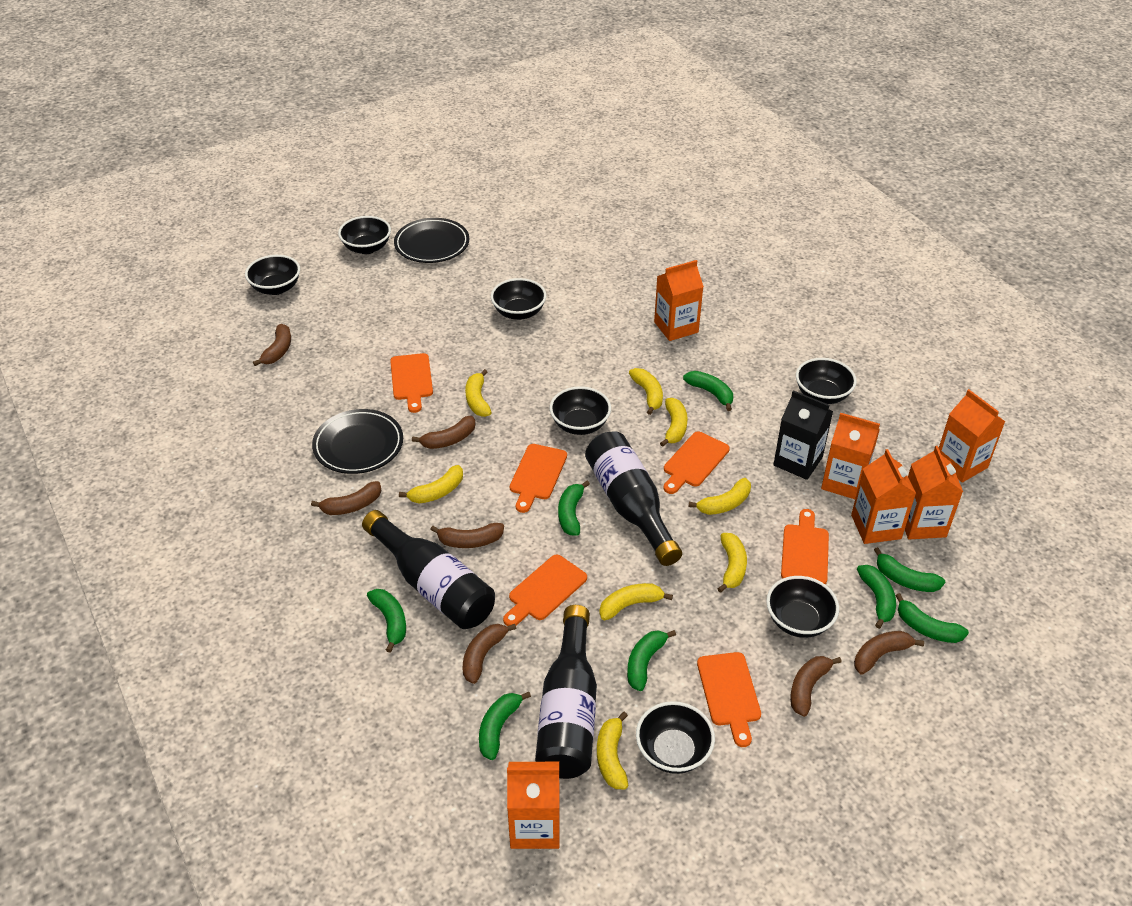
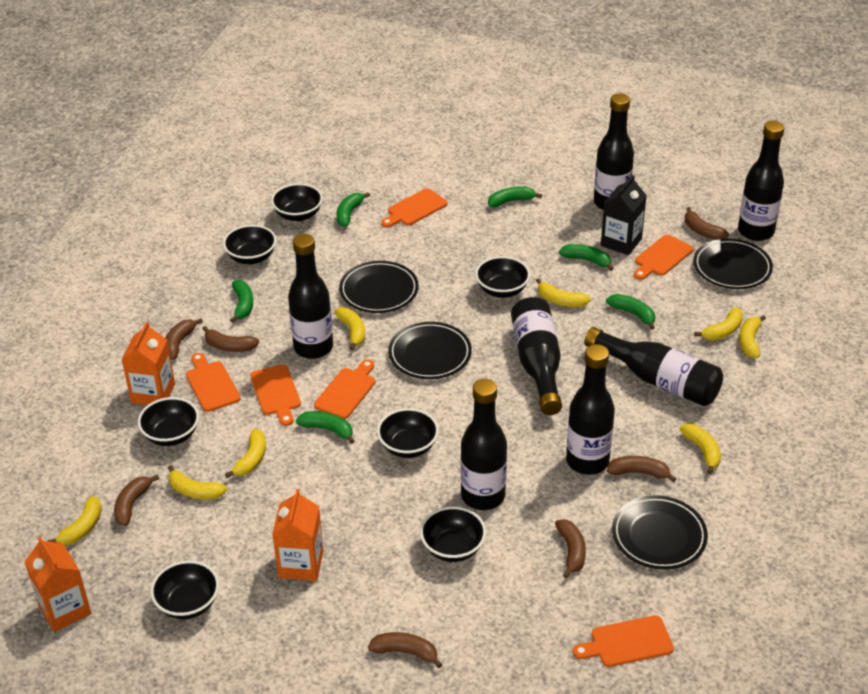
black bottle: [362,510,495,629] [535,605,597,779] [585,431,682,566] = 3 -> [288,234,333,359] [461,379,507,510] [511,297,562,415] [566,344,615,475] [584,327,723,406] [594,93,634,210] [738,121,784,241] = 7
black plate: [312,409,403,474] [394,218,469,263] = 2 -> [339,261,419,313] [388,322,472,379] [612,495,708,570] [693,239,773,289] = 4
green banana: [367,589,406,653] [479,692,531,760] [558,481,590,536] [627,630,676,691] [683,371,733,411] [857,565,896,629] [874,547,945,592] [895,593,969,643] = 8 -> [230,280,253,323] [296,411,354,444] [337,192,370,227] [488,186,542,207] [559,244,614,271] [606,294,655,330] = 6
orange carton: [507,762,560,849] [654,260,704,341] [821,413,880,499] [851,449,916,544] [905,446,963,539] [939,389,1005,483] = 6 -> [24,536,91,632] [121,322,175,405] [272,489,323,581] = 3

